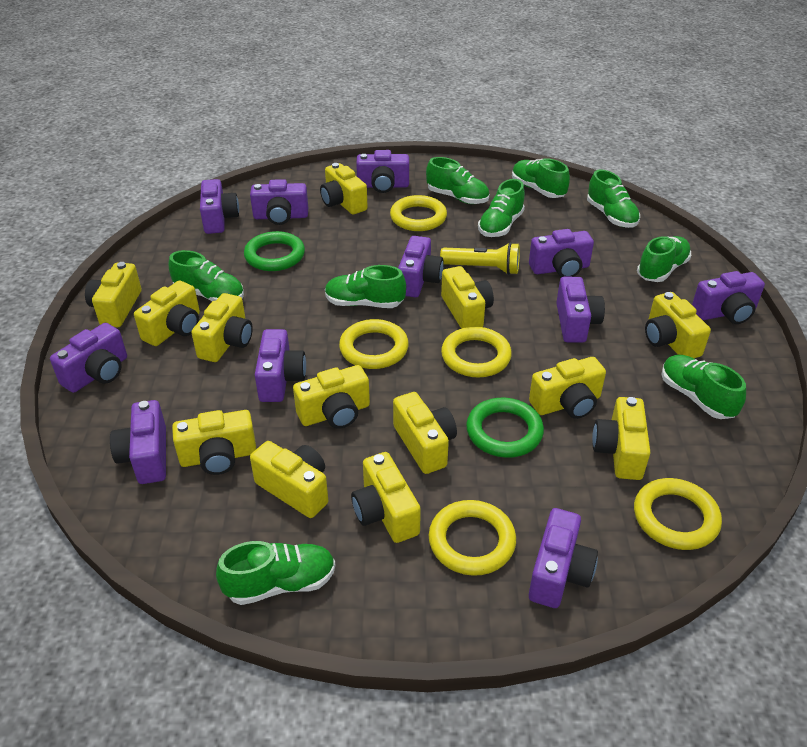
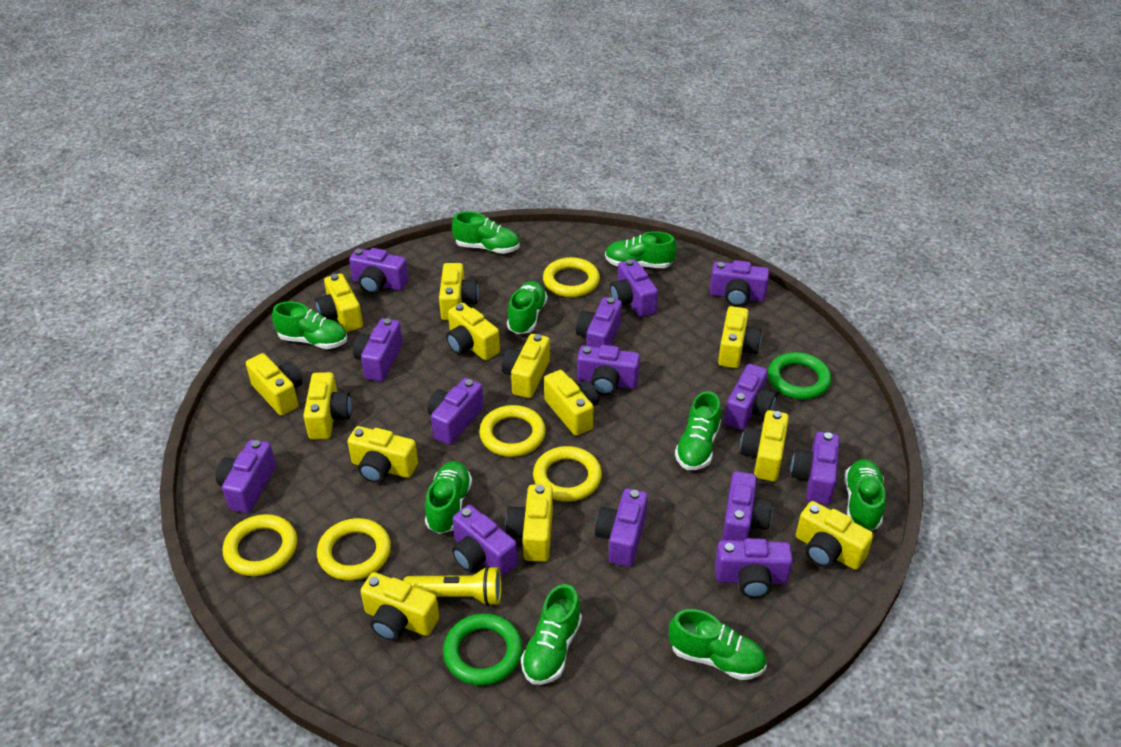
purple camera: [50,323,127,393] [110,400,166,484] [200,179,239,234] [250,179,308,225] [255,329,306,402] [356,150,409,193] [398,236,443,297] [529,229,594,277] [529,508,598,608] [556,277,605,343] [692,271,765,324] = 11 -> [216,439,276,513] [349,248,408,294] [353,318,403,381] [427,378,484,445] [452,505,518,577] [576,297,622,347] [577,345,640,395] [595,488,648,567] [610,259,658,317] [709,260,769,307] [715,538,793,598] [722,471,773,541] [724,364,777,430] [791,432,840,505] = 14

